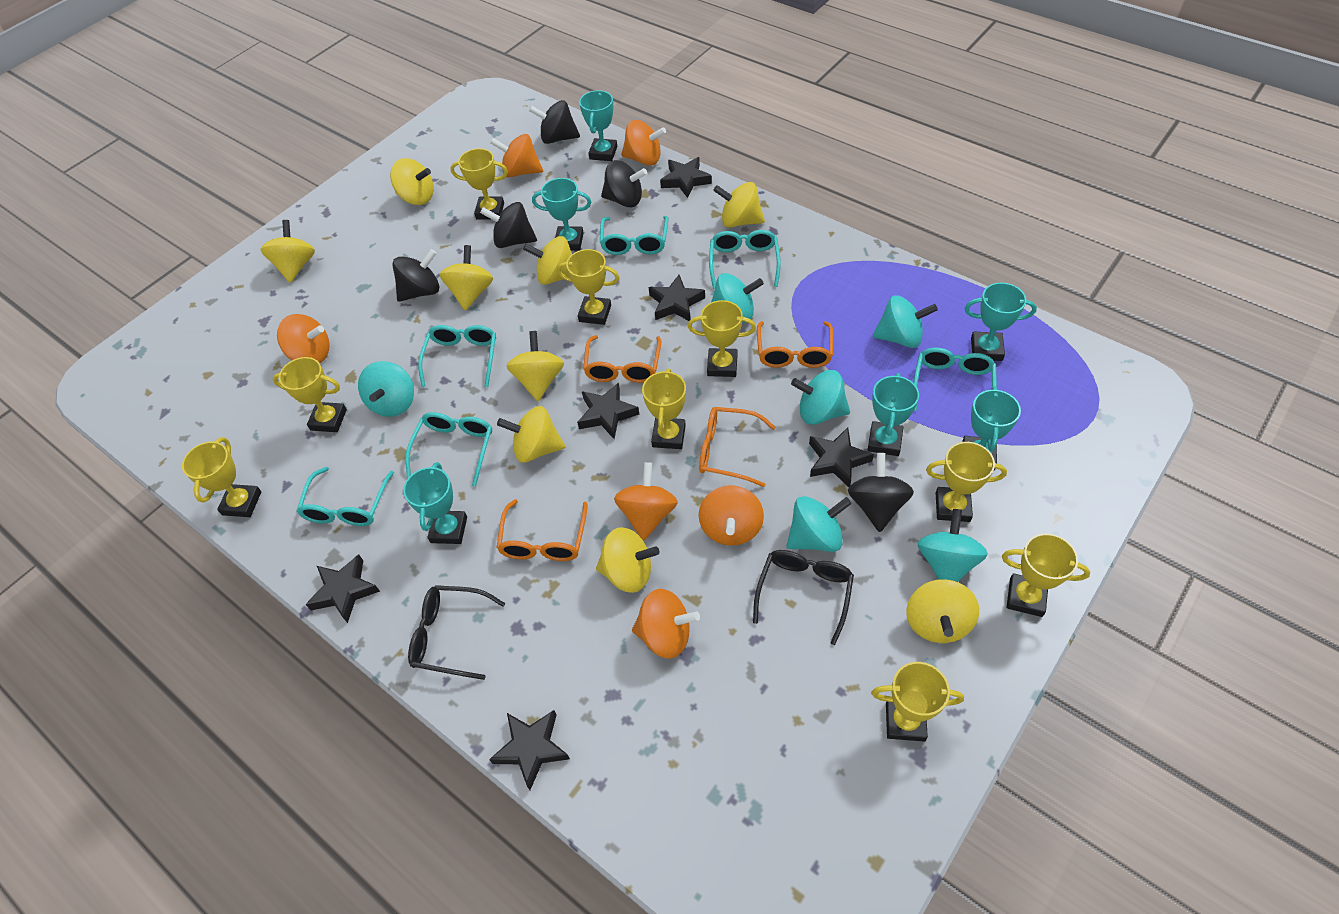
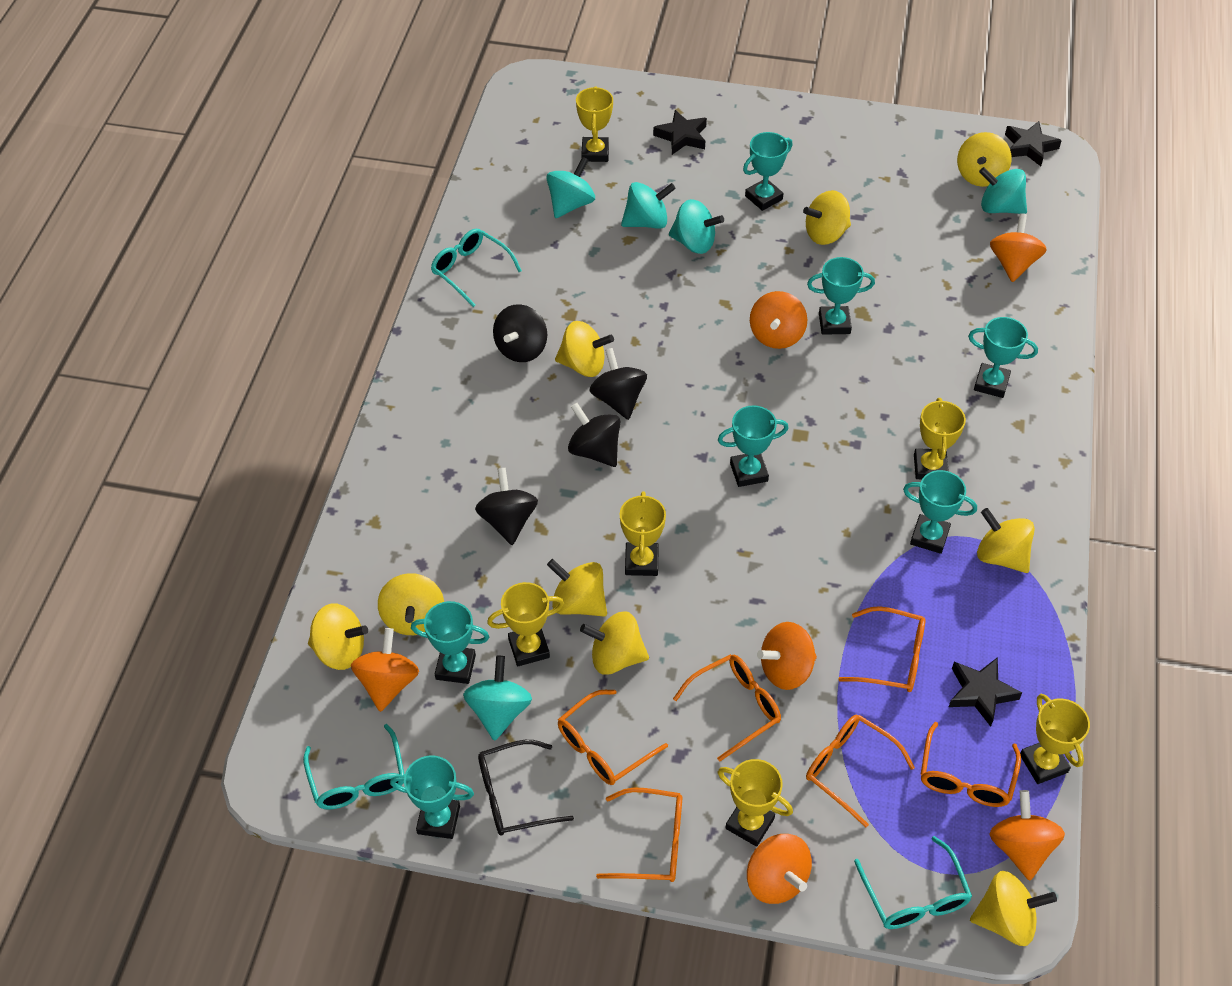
black glasses: [408,585,505,680] [753,550,854,645] = 2 -> [478,740,574,836] = 1
black spinning top: [392,249,439,302] [480,202,537,248] [529,100,580,144] [601,160,647,207] [848,453,914,532] = 5 -> [475,468,538,545] [493,304,547,362] [568,403,620,467] [589,348,647,420] = 4
black star: [305,554,380,623] [489,710,570,790] [577,382,639,439] [649,275,705,321] [660,157,712,198] [809,427,874,487] = 6 -> [653,110,707,155] [949,657,1022,727] [1005,121,1062,166] = 3
orange glasses: [496,499,588,561] [583,335,661,383] [699,407,776,487] [757,321,833,368] = 4 -> [558,690,668,785] [596,788,682,882] [673,654,781,761] [806,715,915,828] [838,606,925,692] [920,722,1021,807] = 6
turquoise glasses: [296,467,394,526] [405,412,492,487] [418,325,496,387] [600,216,668,255] [709,230,781,289] [913,348,997,411] = 6 -> [303,724,405,810] [431,229,522,307] [854,836,972,929] = 3
turquoise spinning top: [358,361,414,417] [711,273,764,323] [787,496,852,552] [791,370,850,425] [873,295,938,348] [918,509,988,582] = 6 -> [463,656,532,741] [546,157,595,218] [621,182,676,229] [669,199,724,254] [979,167,1027,214] = 5
turquoise trophy: [403,462,467,544] [532,178,591,250] [579,90,617,161] [868,373,919,456] [962,386,1021,470] [965,283,1037,361] = 6 -> [390,755,474,839] [411,601,489,684] [718,405,788,487] [743,132,793,211] [807,257,875,335] [903,470,977,554] [968,317,1038,398] = 7
yellow trophy: [182,437,261,517] [272,357,347,432] [450,148,508,219] [557,249,619,325] [642,368,686,449] [688,300,756,377] [871,662,964,741] [926,442,1007,522] [1002,533,1090,617] = 9 -> [487,582,564,666] [576,86,613,162] [620,491,666,576] [718,759,793,847] [914,398,966,479] [1020,694,1090,784] = 6

